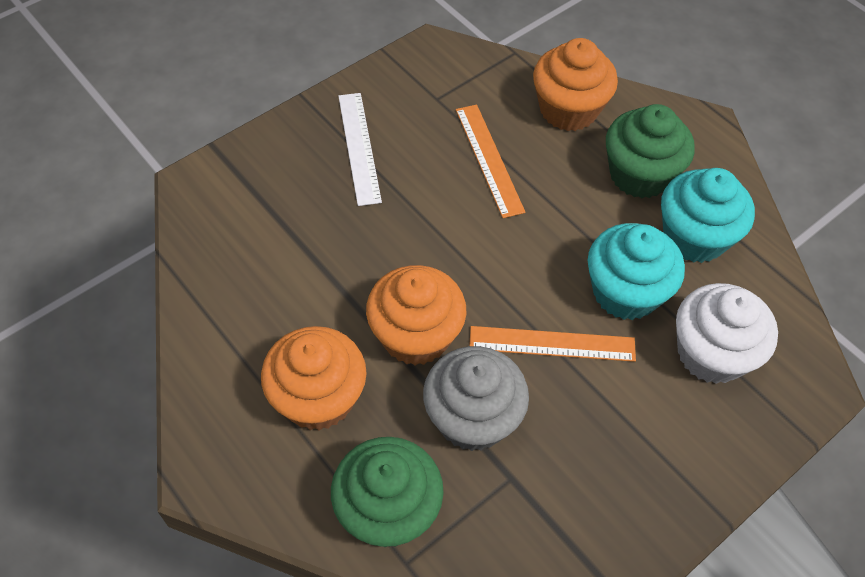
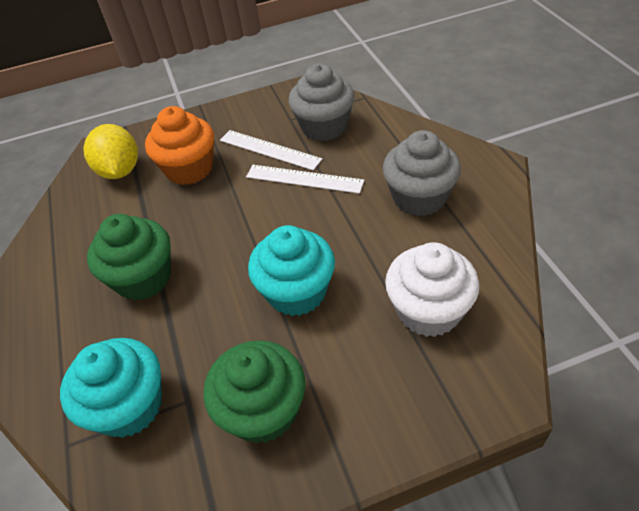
grey cupcake: [423,346,529,451] = 1 -> [288,63,355,141] [383,130,461,216] = 2
orange cupcake: [261,326,367,431] [366,265,467,365] [533,38,618,131] = 3 -> [145,106,214,185] = 1
orange ruler: [456,104,525,218] [469,326,636,362] = 2 -> none = 0
white ruler: [338,93,382,206] = 1 -> [220,130,322,170] [246,165,365,194] = 2
yellow lemon: none = 0 -> [83,124,138,179] = 1

